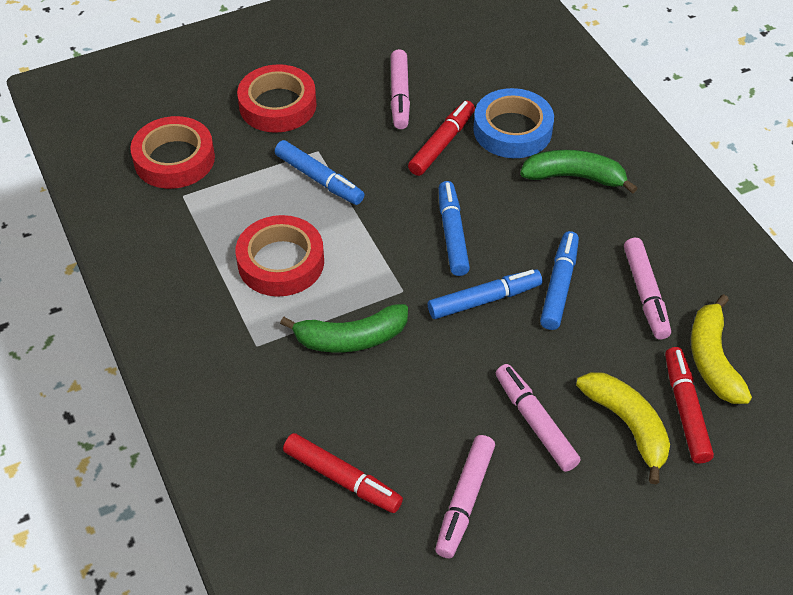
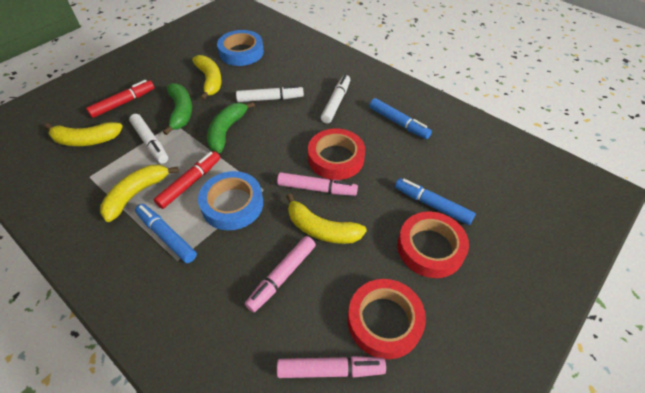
blue marker: [275,140,364,205] [428,269,542,319] [439,181,470,276] [540,231,579,330] = 4 -> [135,204,197,263] [369,98,432,139] [395,178,476,225] = 3
blue tape: [473,88,554,158] = 1 -> [198,171,263,230] [217,30,264,66] = 2
pink marker: [391,49,410,129] [435,435,495,558] [496,364,581,472] [624,238,671,339] = 4 -> [245,236,316,312] [277,172,358,196] [277,356,386,378] = 3
red marker: [283,433,403,513] [408,101,475,176] [665,347,714,464] = 3 -> [86,80,154,118] [154,151,220,209] = 2
white marker: none = 0 -> [129,114,168,164] [236,85,304,102] [321,75,350,124] = 3
yellow banana: [576,372,670,484] [691,294,752,404] = 2 -> [45,122,123,146] [100,165,179,222] [192,55,222,100] [286,193,367,244] = 4

